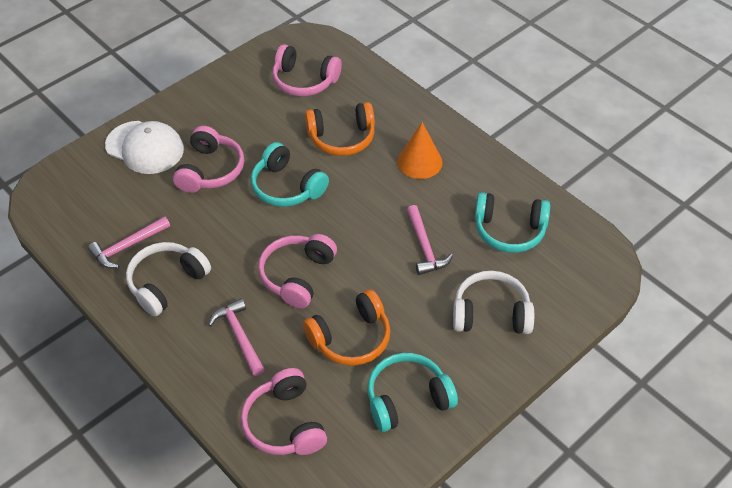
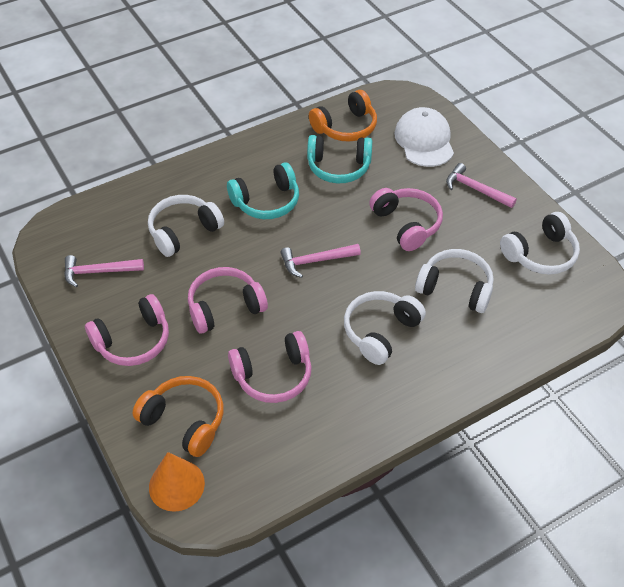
turquoise headphones: [251,142,329,207] [367,353,458,432] [475,192,550,253] = 3 -> [227,162,299,219] [307,135,372,183] = 2
white headphones: [126,242,211,316] [453,271,534,334] = 2 -> [148,195,224,257] [344,291,426,365] [415,249,494,313] [500,212,580,275] = 4

